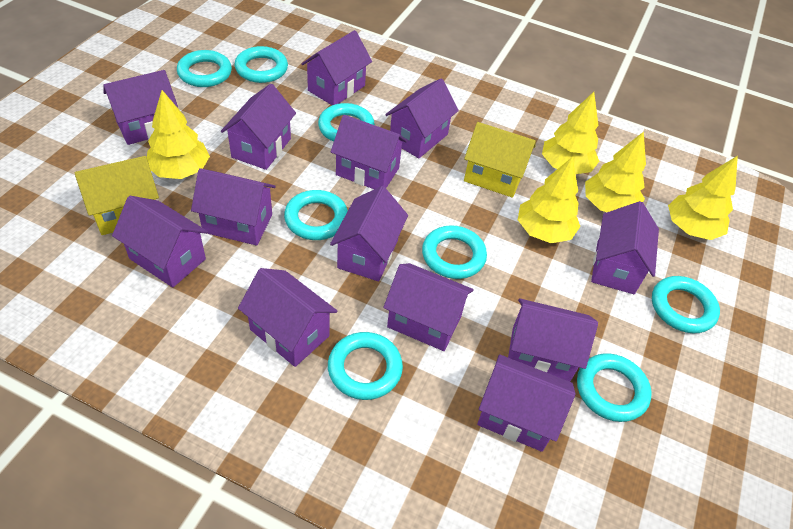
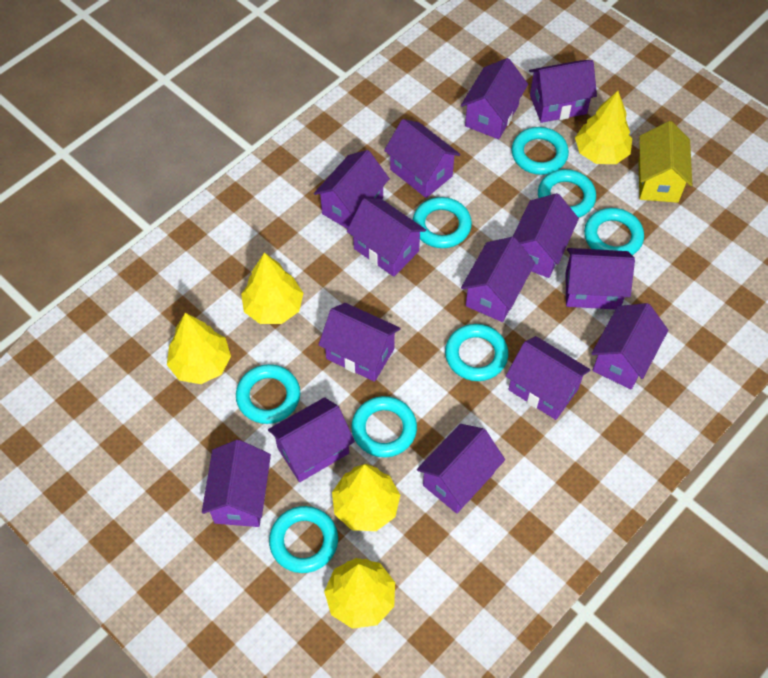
purple house: [103,70,178,145] [112,196,208,287] [191,168,276,246] [221,84,296,170] [238,268,337,367] [301,30,372,105] [330,186,408,281] [331,115,407,189] [383,263,474,351] [385,78,459,158] [477,354,576,452] [508,298,598,382] [591,201,659,294] = 13 -> [202,440,271,527] [268,397,355,482] [314,150,390,229] [318,303,401,382] [347,198,426,277] [384,119,461,198] [417,424,505,514] [461,58,528,139] [461,237,535,322] [506,336,590,420] [513,193,579,278] [529,60,597,123] [565,248,635,310] [591,303,668,390] = 14
yellow house: [75,156,159,235] [464,122,536,198] = 2 -> [638,121,692,203] = 1

